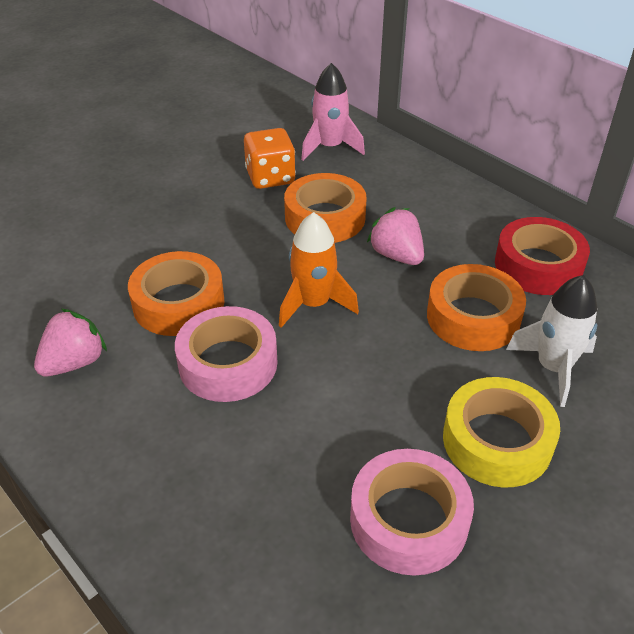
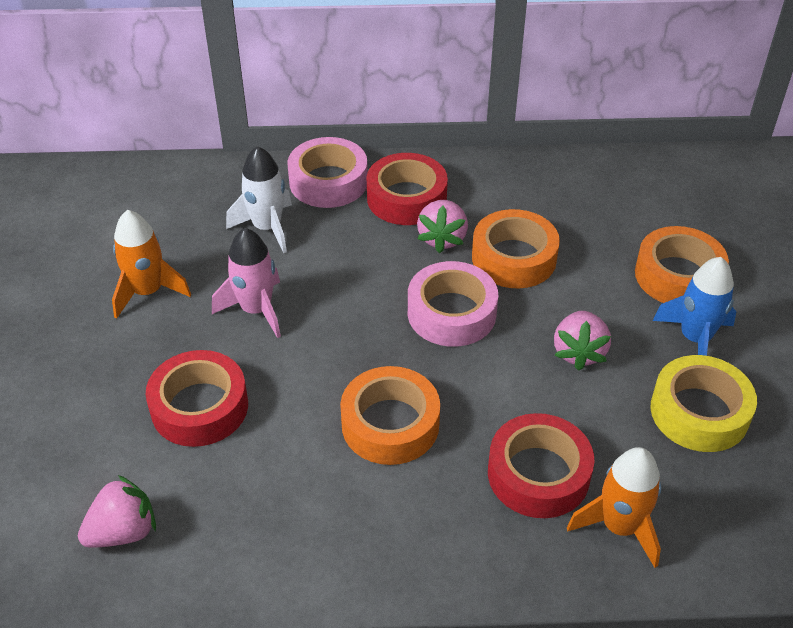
blue rocket: none = 0 -> [653,257,737,356] = 1
orange dice: [244,128,296,189] = 1 -> none = 0
orange rocket: [279,212,359,328] = 1 -> [112,210,191,319] [567,447,661,568] = 2
pink strawberry: [34,309,107,376] [367,207,424,265] = 2 -> [78,475,156,548] [417,200,468,253] [554,311,611,371] = 3
red tape: [495,217,590,295] = 1 -> [146,350,248,447] [367,153,448,225] [488,413,594,518] = 3

